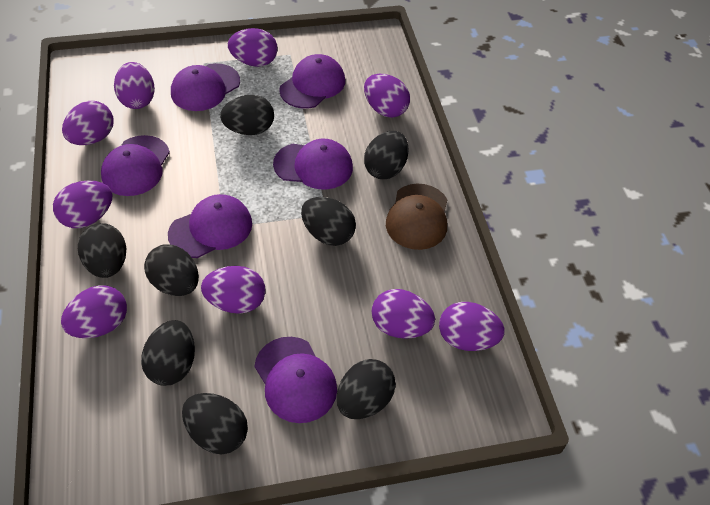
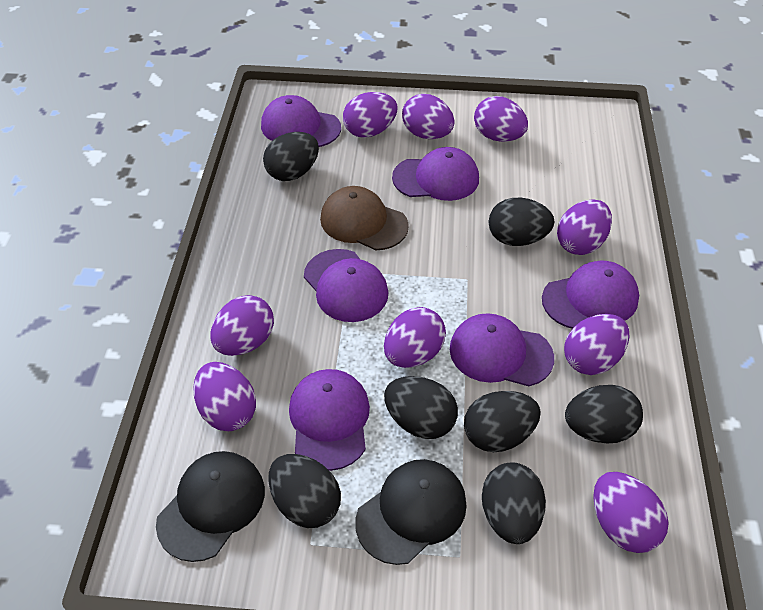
black cap: none = 0 -> [156,451,265,562] [355,459,467,565] = 2
black egg: [78,223,126,278] [141,320,195,386] [144,244,199,296] [182,393,248,455] [220,95,274,135] [301,197,356,246] [337,359,396,419] [364,131,409,179] = 8 -> [263,132,319,181] [268,454,341,528] [384,376,458,439] [464,391,541,452] [482,462,546,544] [489,198,554,246] [565,385,643,443] = 7

